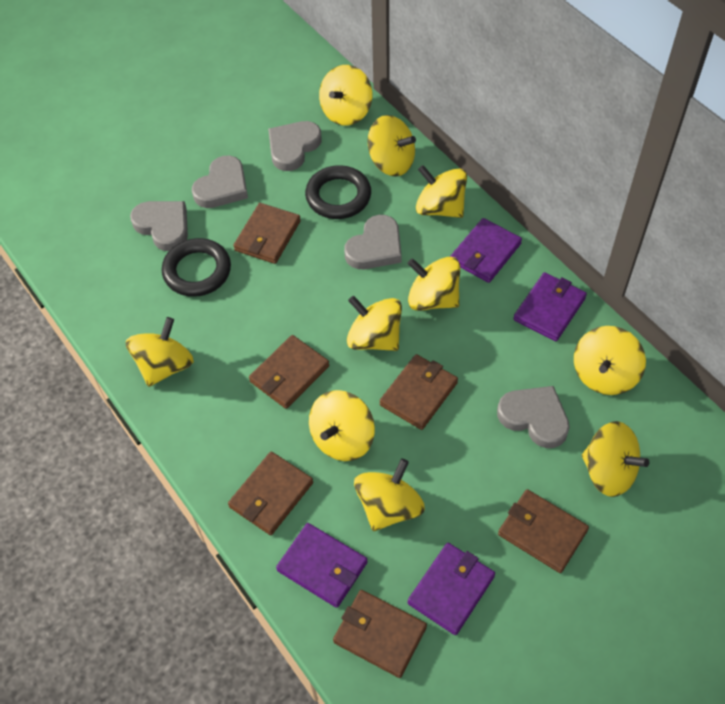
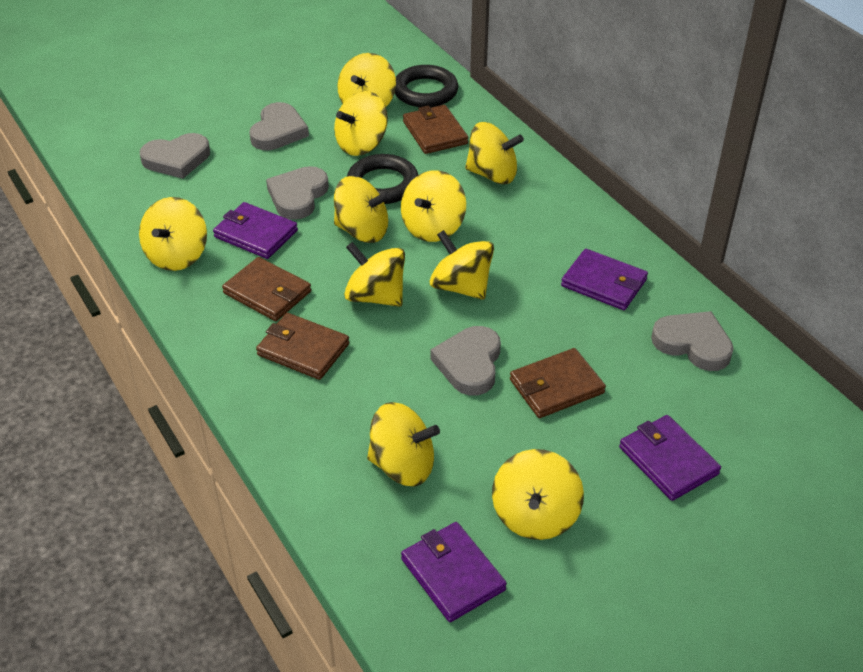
brown wallet: [228,452,313,535] [233,203,301,264] [249,335,329,409] [333,590,427,678] [379,354,458,430] [498,489,589,573] = 6 -> [222,257,311,321] [256,313,350,380] [403,105,468,154] [510,348,606,418] = 4

